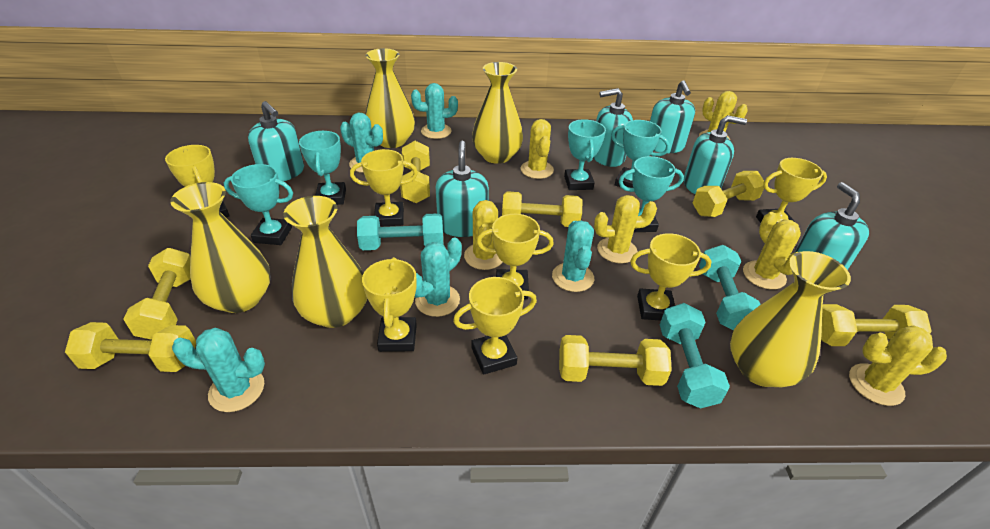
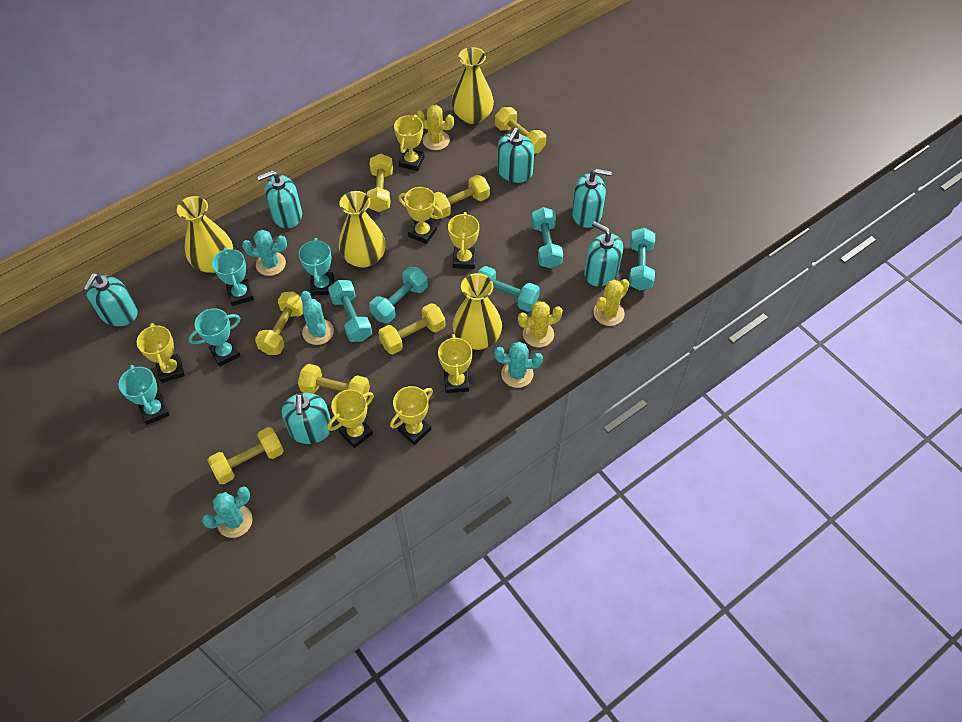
turquoise cactus: [172,328,265,412] [340,113,383,173] [411,83,458,139] [415,238,462,317] [552,220,594,292] = 5 -> [202,486,253,538] [242,230,287,276] [301,291,334,345] [494,342,543,388] = 4
turquoise dumbbell: [357,213,443,250] [660,303,730,408] [699,245,761,330] = 3 -> [328,280,372,342] [369,267,428,324] [478,266,540,312] [531,207,563,268] [629,228,655,290] = 5
turquoise trophy: [224,164,293,245] [299,131,346,205] [564,119,606,190] [611,120,670,188] [619,156,684,232] = 5 -> [118,365,170,425] [188,308,241,367] [212,248,254,306] [299,238,334,296] = 4
yellow cactus: [464,200,503,270] [521,119,554,179] [594,195,657,263] [699,91,748,140] [743,212,801,290] [849,325,947,406] = 6 -> [416,105,454,150] [518,301,563,347] [593,279,629,326] = 3
yellow vase: [170,182,271,313] [283,196,367,328] [365,48,415,148] [472,62,523,164] [730,251,851,387] = 5 -> [177,196,233,273] [339,191,386,268] [452,47,494,124] [453,273,502,350] = 4

